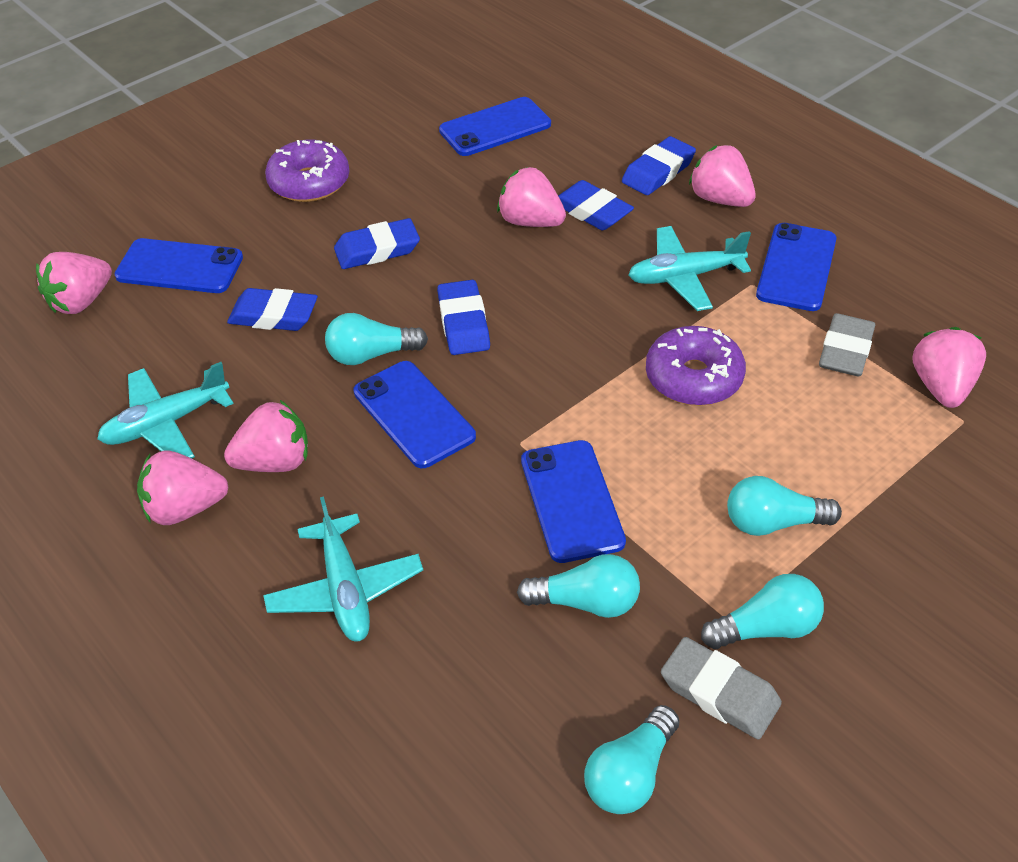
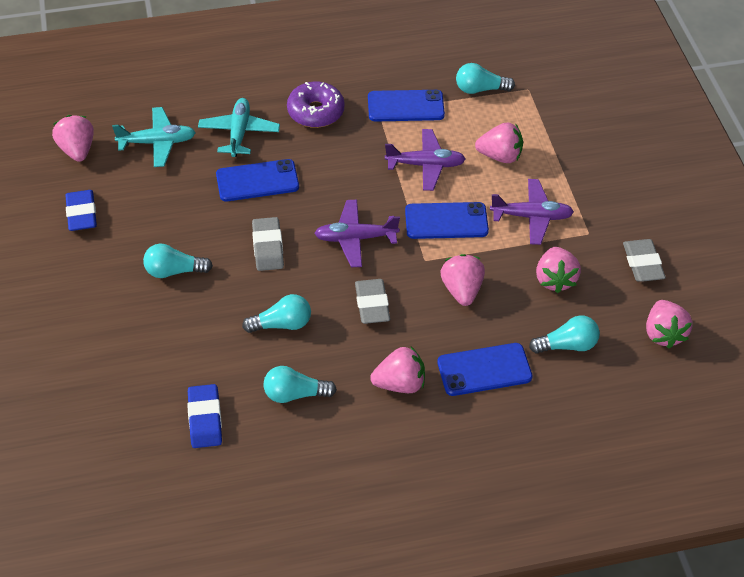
blue eraser: [227,288,318,331] [334,218,420,269] [437,280,490,355] [558,180,634,230] [622,136,696,195] = 5 -> [65,190,97,231] [187,384,222,448] = 2
blue phone: [115,238,243,293] [353,361,476,468] [439,97,551,156] [521,440,626,563] [756,223,837,311] = 5 -> [216,159,299,201] [368,90,445,122] [405,202,489,239] [437,343,533,396] = 4
grey eraser: [661,637,782,739] [819,313,875,376] = 2 -> [252,217,284,271] [355,279,390,324] [623,239,666,282] = 3
purple donut: [265,139,349,202] [646,326,746,406] = 2 -> [287,81,345,128] = 1
purple plane: none = 0 -> [314,200,400,267] [385,129,466,191] [490,179,574,245] = 3
turquoise plane: [97,362,234,458] [263,497,423,641] [628,226,751,311] = 3 -> [112,107,196,167] [198,98,280,157] = 2

